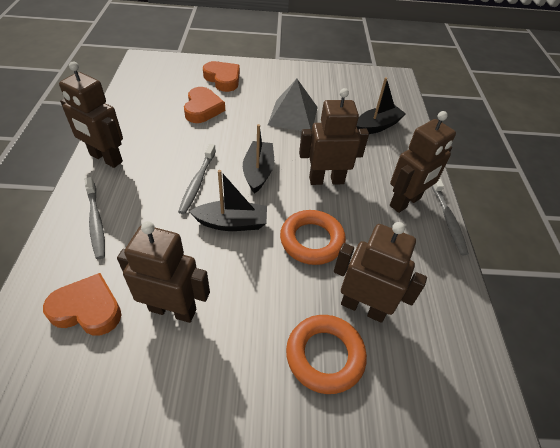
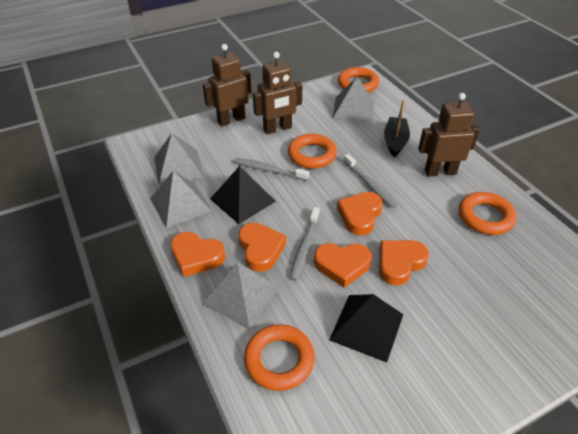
black boat: [189,170,267,231] [243,124,274,194] [357,77,406,134] = 3 -> [384,100,410,157] = 1
black pyramid: none = 0 -> [210,166,276,224] [329,294,403,363] = 2
brown robot: [59,62,123,168] [117,221,210,323] [299,88,369,185] [334,222,427,323] [390,111,456,213] = 5 -> [203,44,251,127] [253,52,302,134] [418,93,480,177] = 3
grey pyramid: [268,79,318,131] = 1 -> [150,170,212,228] [154,133,204,185] [202,262,280,329] [332,77,374,123] = 4
orange heart: [43,273,121,336] [184,87,225,123] [203,61,240,92] = 3 -> [170,232,225,277] [239,223,286,272] [314,243,372,287] [337,192,383,235] [379,240,429,286] = 5
orange ring: [280,210,346,265] [286,315,367,394] = 2 -> [244,324,314,391] [288,134,337,169] [338,67,379,93] [459,192,516,235] = 4

